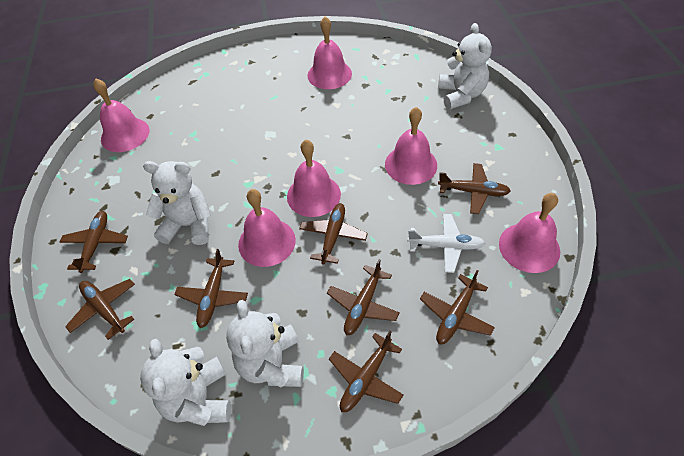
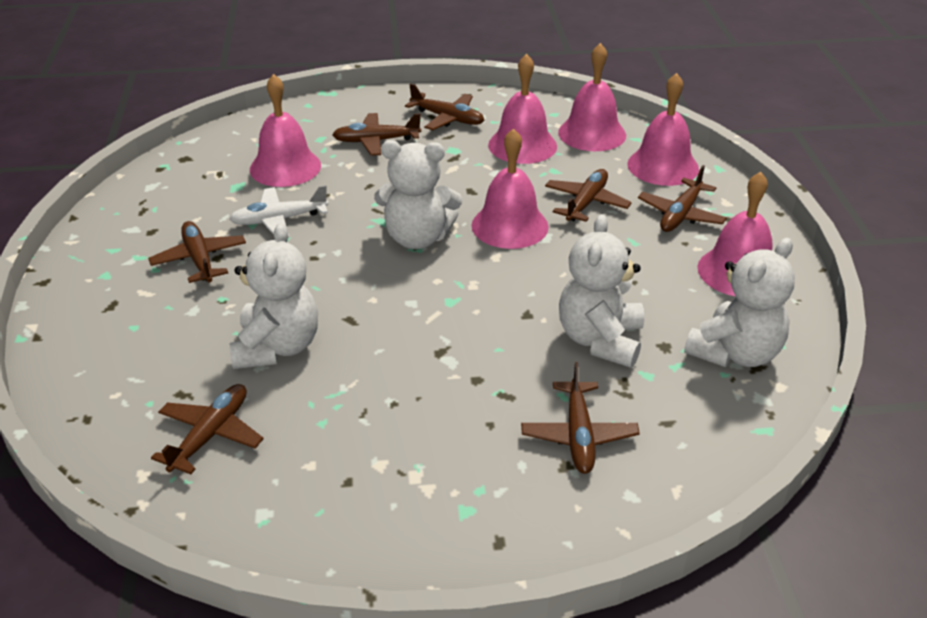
brown plane: [60,211,128,273] [65,279,135,340] [174,249,248,328] [299,203,368,265] [327,259,400,336] [329,331,403,412] [420,270,495,344] [438,163,511,214] = 8 -> [148,221,246,283] [151,384,264,474] [332,113,421,156] [405,83,484,130] [521,362,640,474] [545,169,632,222] [638,165,727,232] = 7

